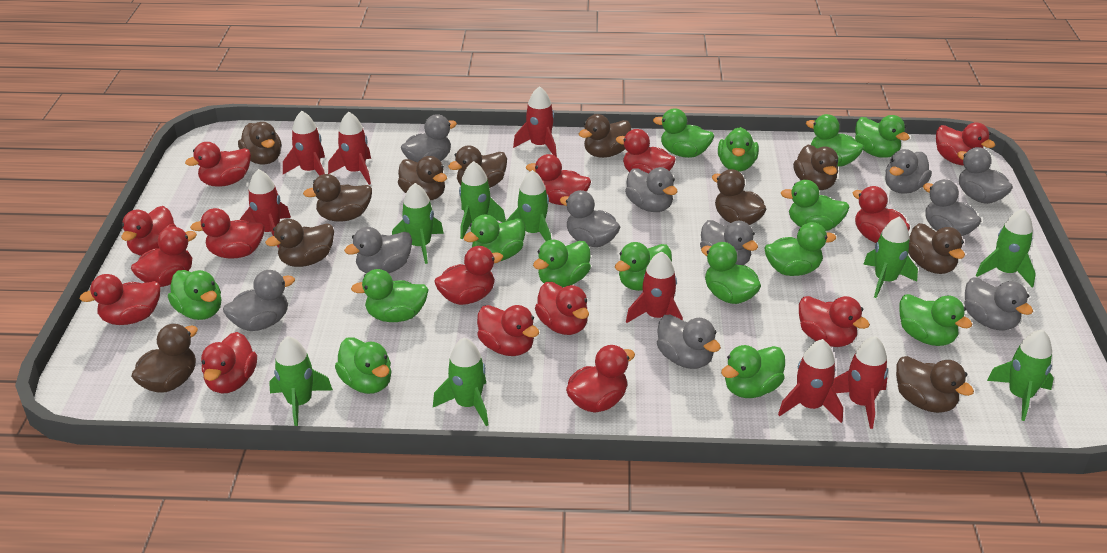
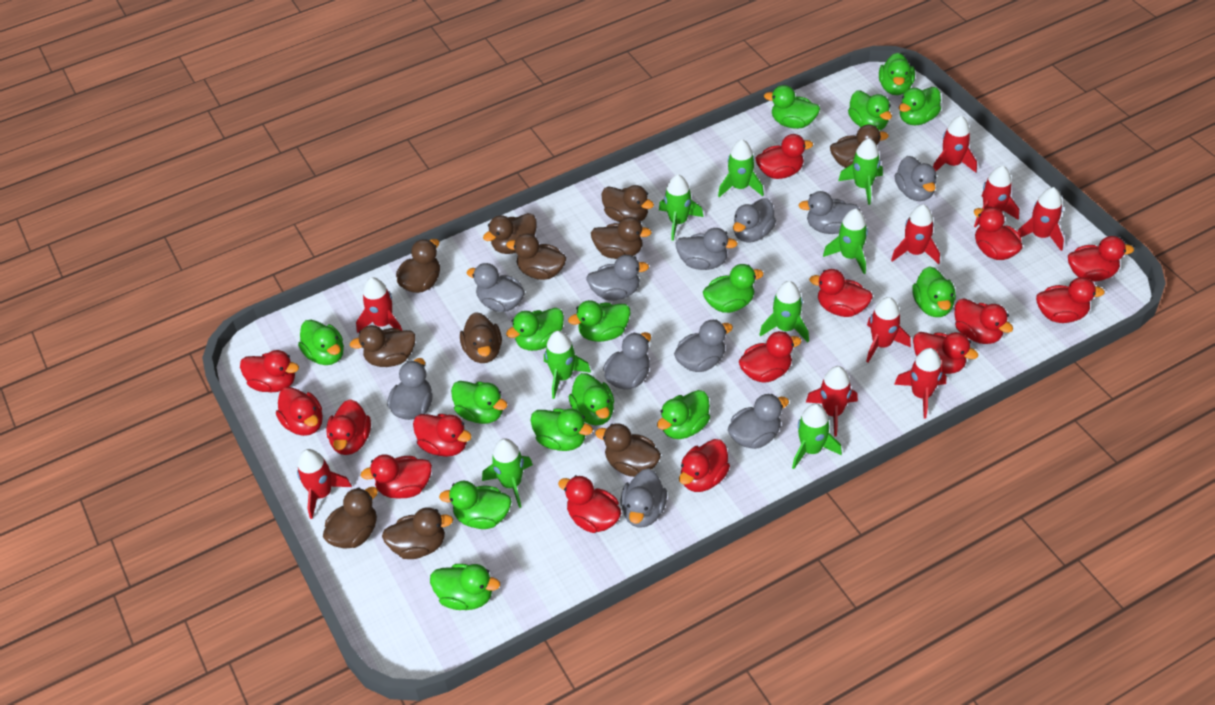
red rocket: [240,169,291,248] [283,111,325,176] [328,112,371,185] [513,86,557,157] [626,251,683,323] [778,339,843,423] [832,336,888,429] = 7 -> [297,449,352,519] [356,277,402,333] [806,366,858,437] [866,297,911,363] [891,204,940,264] [894,348,946,419] [933,116,977,173] [974,165,1019,228] [1017,187,1064,251] = 9

